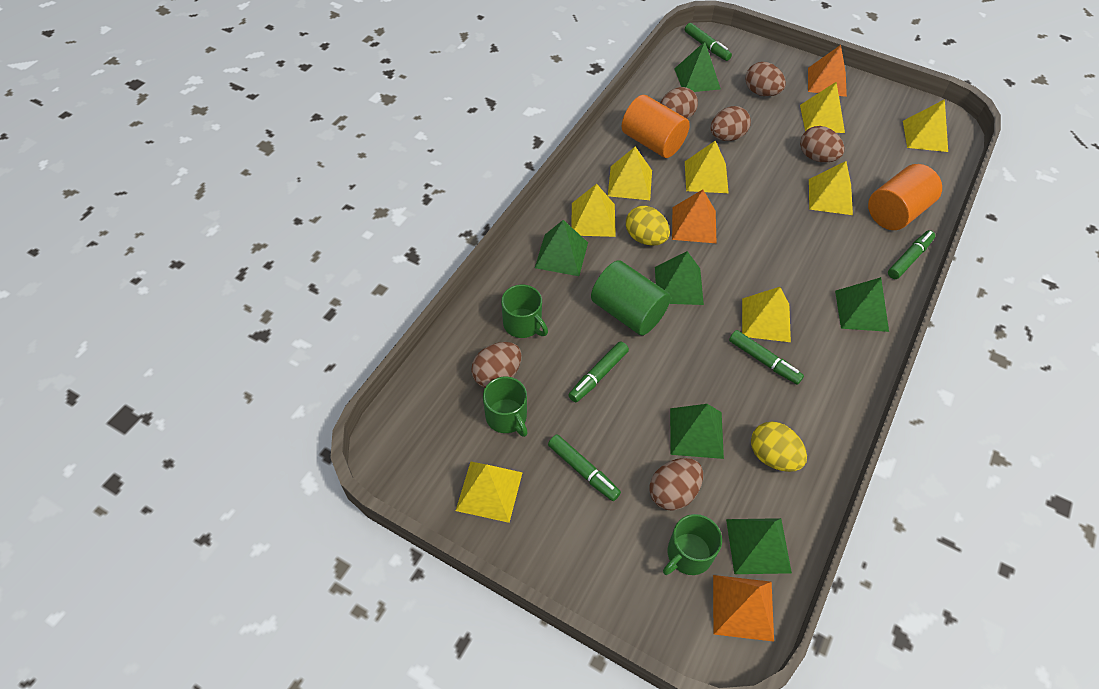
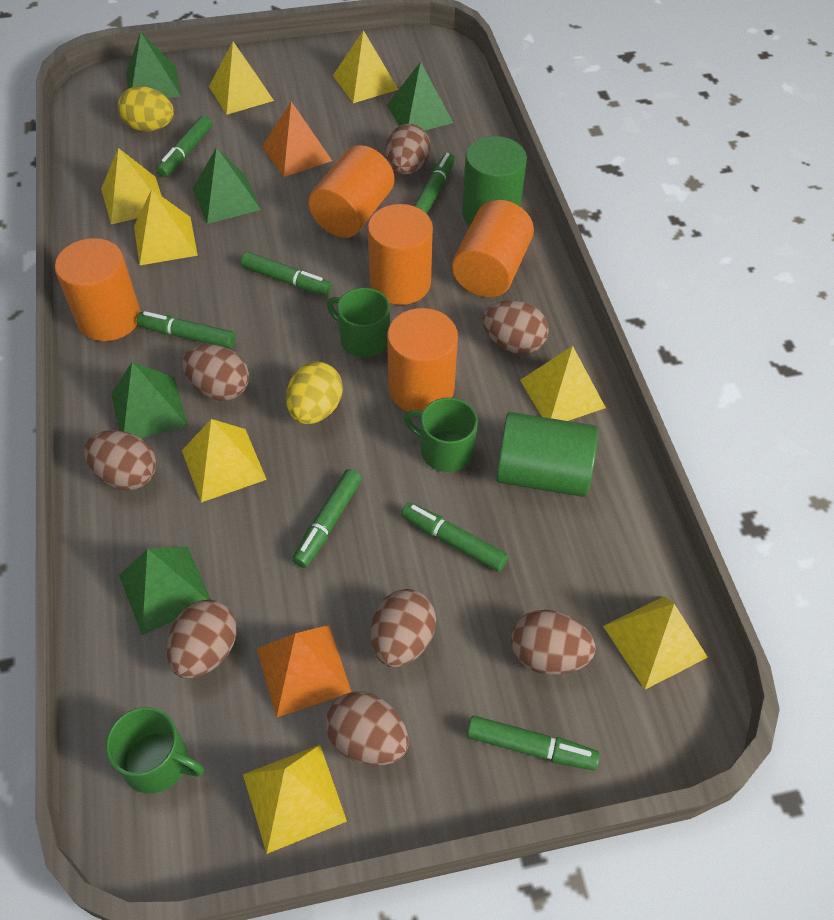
brown egg: [471,342,521,388] [650,458,703,511] [660,87,698,119] [710,106,751,141] [745,62,786,96] [800,126,844,163] = 6 -> [84,430,156,490] [167,600,237,679] [182,344,249,401] [326,691,408,766] [371,589,436,667] [386,124,430,175] [482,300,549,354] [511,610,596,675] = 8
green cylinder: [591,260,671,336] = 1 -> [462,136,527,226] [496,412,598,497] = 2
green marker: [548,434,621,501] [569,341,629,402] [685,23,732,61] [729,330,804,385] [888,230,935,279] = 5 -> [137,311,236,349] [156,115,213,177] [241,252,332,296] [292,469,362,568] [401,502,508,572] [414,153,455,214] [467,716,600,770] = 7
green pyramid: [535,220,588,276] [655,251,704,305] [670,404,724,459] [674,42,721,92] [726,518,792,574] [835,277,889,332] = 6 -> [111,362,188,438] [119,546,211,635] [126,32,181,98] [193,147,261,224] [386,62,453,131] = 5
orange cylinder: [622,95,690,158] [868,164,942,230] = 2 -> [55,238,141,341] [308,145,394,238] [368,204,433,305] [387,308,458,411] [452,200,534,297] = 5
orange pyramid: [672,189,717,244] [713,575,774,642] [808,45,847,97] = 3 -> [257,625,351,718] [262,102,332,177] = 2

